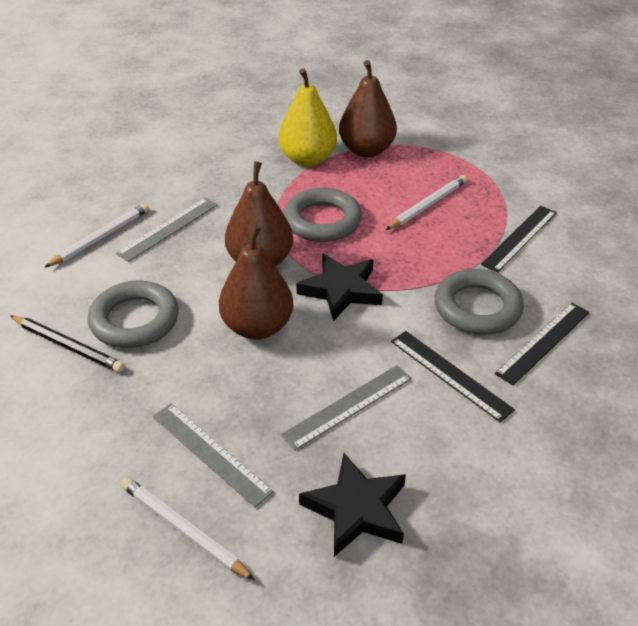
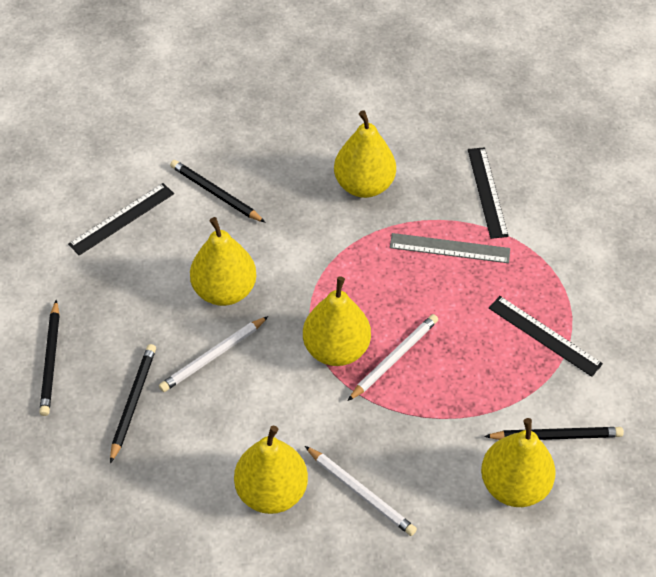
black pencil: [10,315,125,372] = 1 -> [39,300,59,416] [110,344,156,464] [170,160,266,223] [484,427,624,440] = 4
black star: [296,253,383,321] [299,453,406,557] = 2 -> none = 0
brown pear: [219,224,293,340] [225,161,293,267] [339,60,397,157] = 3 -> none = 0
grey ring: [88,281,179,348] [284,188,362,242] [435,269,524,335] = 3 -> none = 0
grey ruler: [116,198,218,262] [153,403,274,508] [281,365,412,450] = 3 -> [390,233,510,263] = 1
yellow pear: [278,68,337,167] = 1 -> [190,217,256,306] [234,426,308,514] [303,276,371,366] [334,110,396,198] [481,418,556,507] = 5

